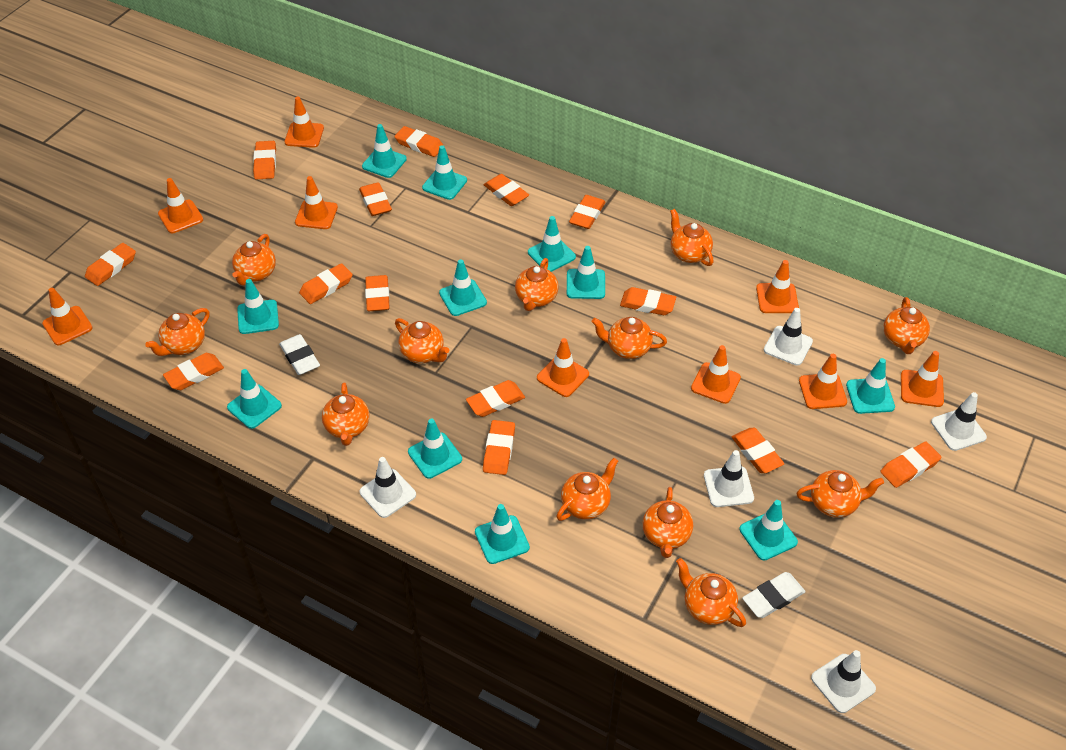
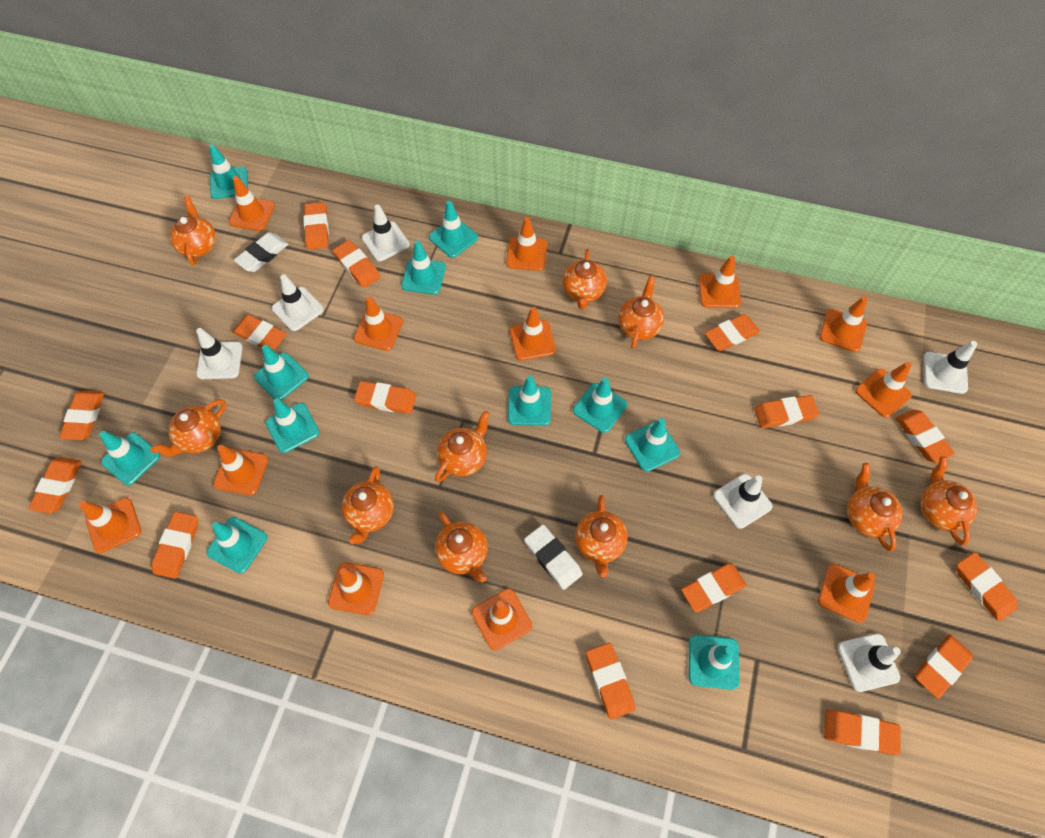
orange eraser: [85,243,136,286] [163,353,224,390] [253,141,276,179] [299,263,353,304] [359,182,392,216] [365,275,390,311] [394,126,444,157] [466,380,525,417] [483,420,515,475] [484,174,529,206] [569,195,605,229] [620,287,676,315] [732,428,784,473] [880,441,942,488] = 14 -> [28,457,82,513] [59,390,104,440] [152,512,198,579] [232,314,287,350] [304,202,329,250] [333,240,380,288] [354,381,416,414] [586,643,635,720] [681,563,746,612] [705,314,760,351] [754,395,819,428] [824,710,901,755] [896,410,955,463] [915,634,973,699] [957,552,1017,621] = 15
orange teapot: [145,308,209,356] [232,234,276,286] [322,382,370,446] [395,318,449,363] [515,258,558,311] [556,458,618,521] [592,317,667,359] [642,487,693,558] [670,209,714,266] [676,558,746,627] [797,470,884,518] [883,297,930,354] = 12 -> [150,399,226,456] [170,196,216,265] [342,466,394,544] [435,411,490,482] [435,511,488,582] [562,248,607,309] [575,495,628,577] [618,276,664,349] [847,463,903,551] [920,456,977,545] = 10
orange traffic cone: [42,288,93,345] [158,178,203,233] [285,97,324,148] [295,176,338,229] [537,338,589,397] [691,345,741,404] [756,260,799,313] [799,354,847,409] [901,351,944,407] = 9 -> [79,498,141,553] [213,445,268,495] [229,176,275,231] [328,562,384,615] [354,296,403,351] [472,589,532,651] [506,217,547,271] [510,307,556,360] [698,256,741,308] [818,564,875,623] [819,297,868,352] [855,362,912,418] = 12
white traffic cone: [359,457,416,518] [704,450,754,507] [764,308,813,366] [811,650,876,713] [931,392,987,451] = 5 -> [196,328,243,379] [272,274,324,331] [362,204,410,261] [713,474,772,529] [837,633,901,692] [923,341,977,394] = 6

